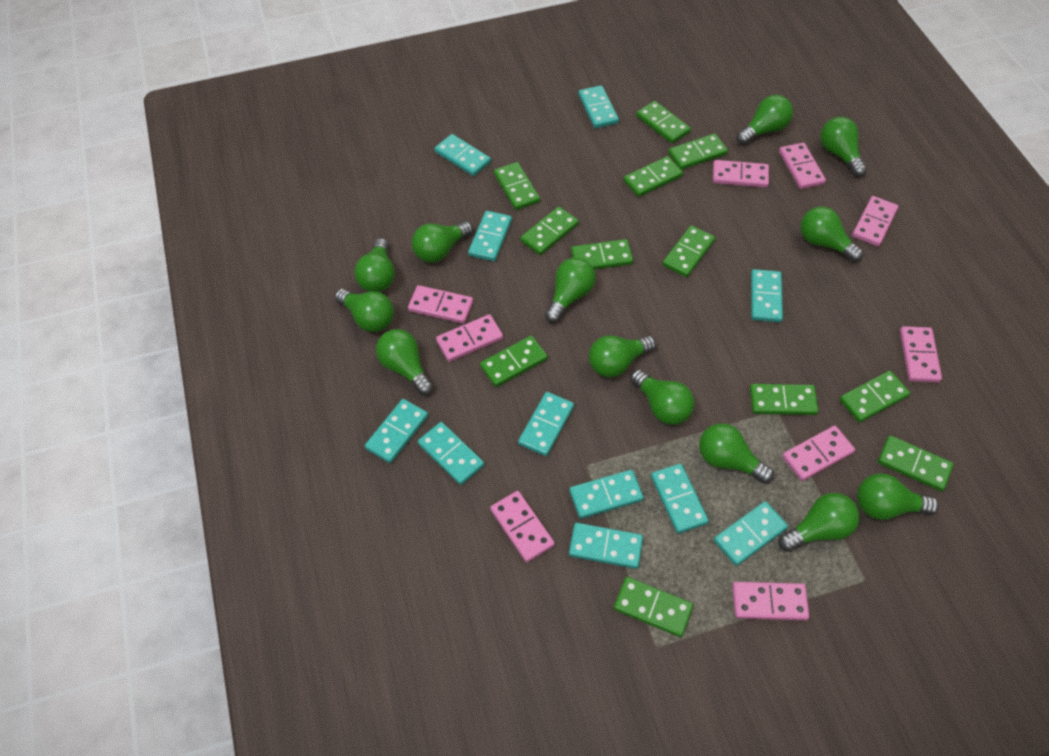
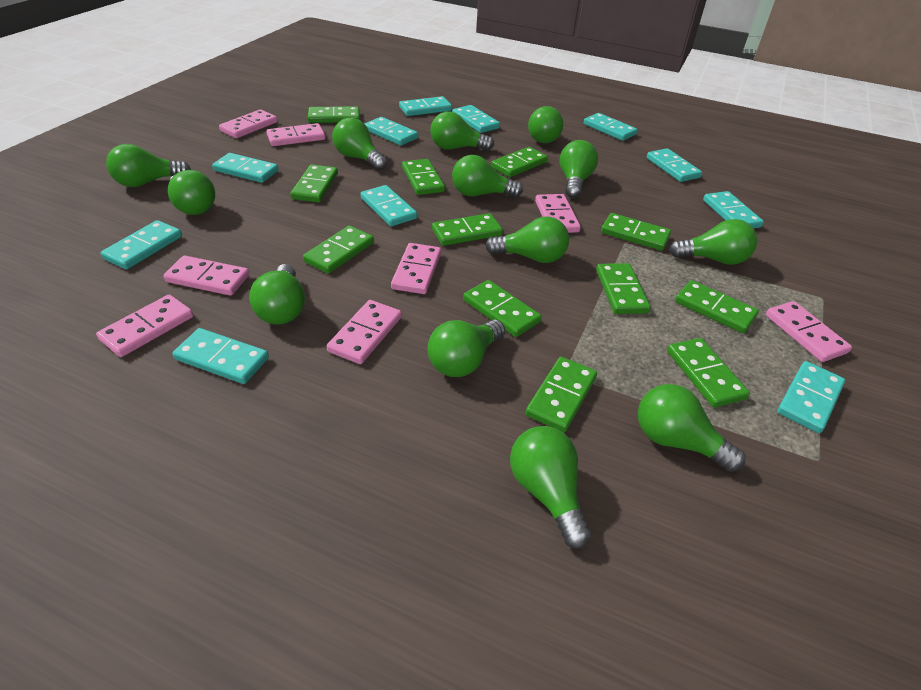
pink domino: [408,285,473,324] [436,314,503,362] [490,491,555,562] [713,160,769,188] [732,582,809,620] [779,143,826,189] [782,426,855,481] [852,196,899,246] [900,326,942,383] = 9 -> [96,295,193,357] [164,255,249,296] [219,109,278,138] [266,123,325,146] [327,300,402,364] [391,243,441,294] [535,194,581,233] [766,301,852,362] = 8

